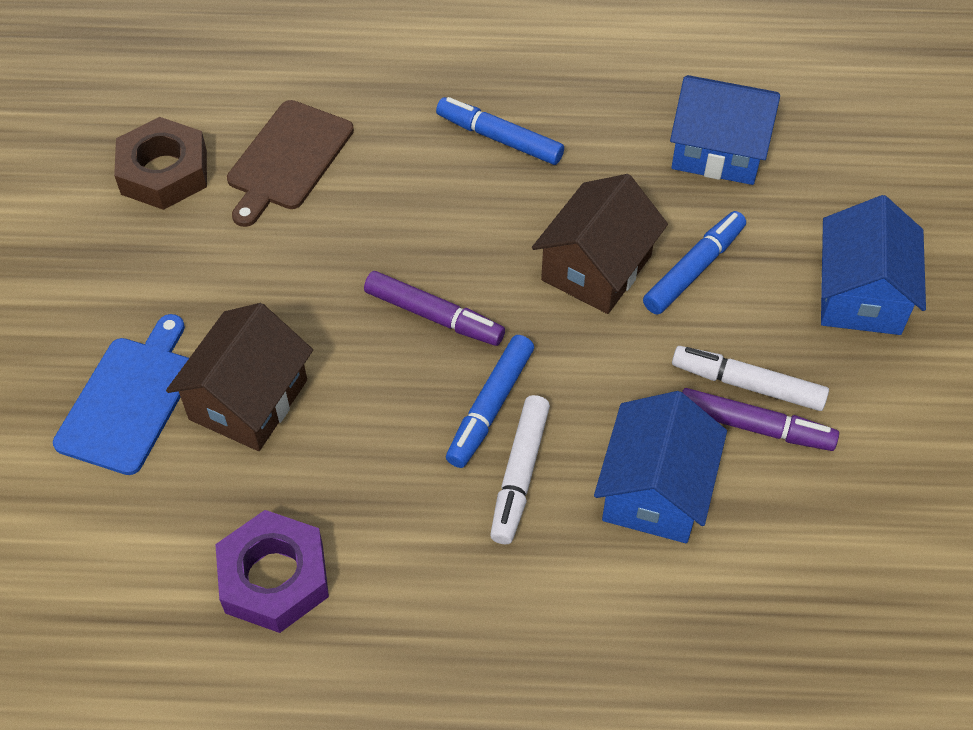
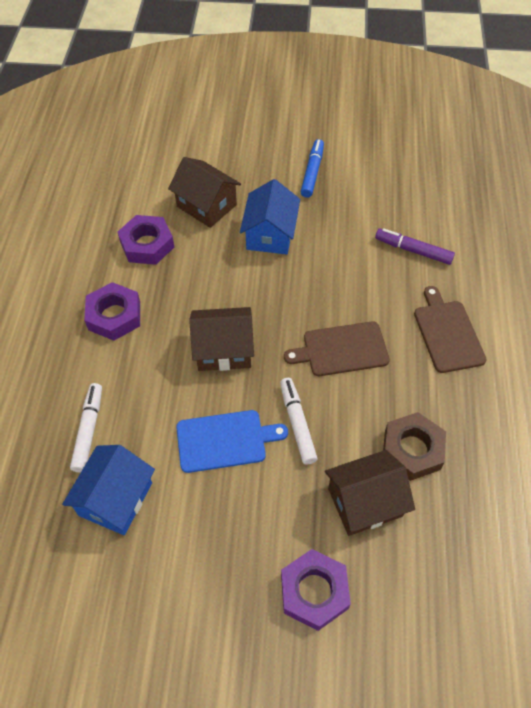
blue house: [594,391,727,543] [670,75,780,185] [821,195,926,335] = 3 -> [62,445,155,535] [240,179,300,255] = 2
blue marker: [436,97,564,165] [446,335,534,468] [643,211,746,315] = 3 -> [301,139,324,198] = 1
brown cutting board: [227,100,354,227] = 1 -> [284,321,390,376] [414,286,487,373] = 2
brown house: [166,303,313,451] [532,174,668,314] = 2 -> [168,157,241,228] [189,307,254,371] [325,450,415,536] = 3
purple marker: [364,271,505,346] [682,388,839,451] = 2 -> [375,228,455,265] = 1
purple nut: [215,510,329,633] = 1 -> [84,282,140,341] [118,215,174,265] [281,549,351,631] = 3

